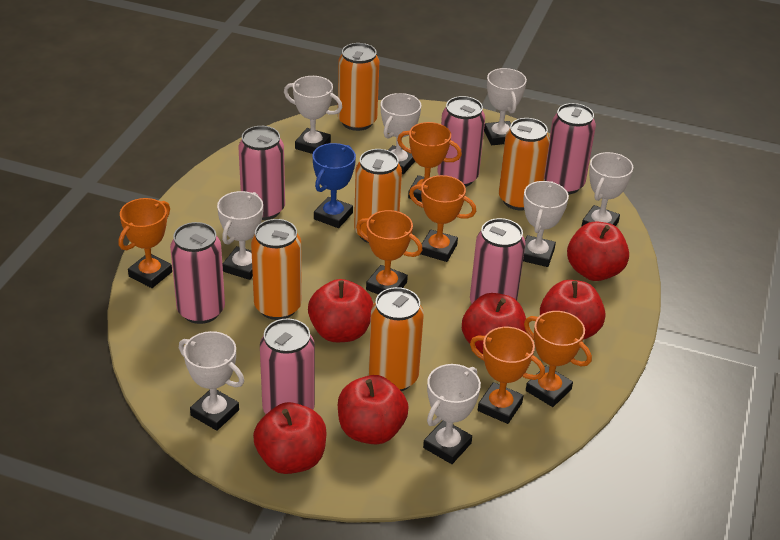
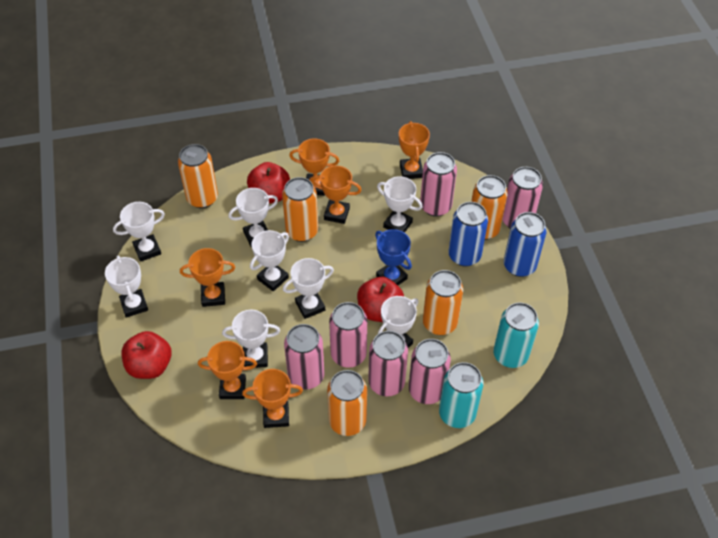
blue can: none = 0 -> [448,202,488,266] [504,212,547,277] = 2
red apple: [253,402,327,474] [308,279,373,342] [338,375,409,444] [462,293,527,354] [540,280,605,340] [567,221,629,281] = 6 -> [121,331,171,379] [247,162,290,204] [357,277,404,322] = 3
turquoise can: none = 0 -> [439,362,484,428] [493,303,539,368] = 2

